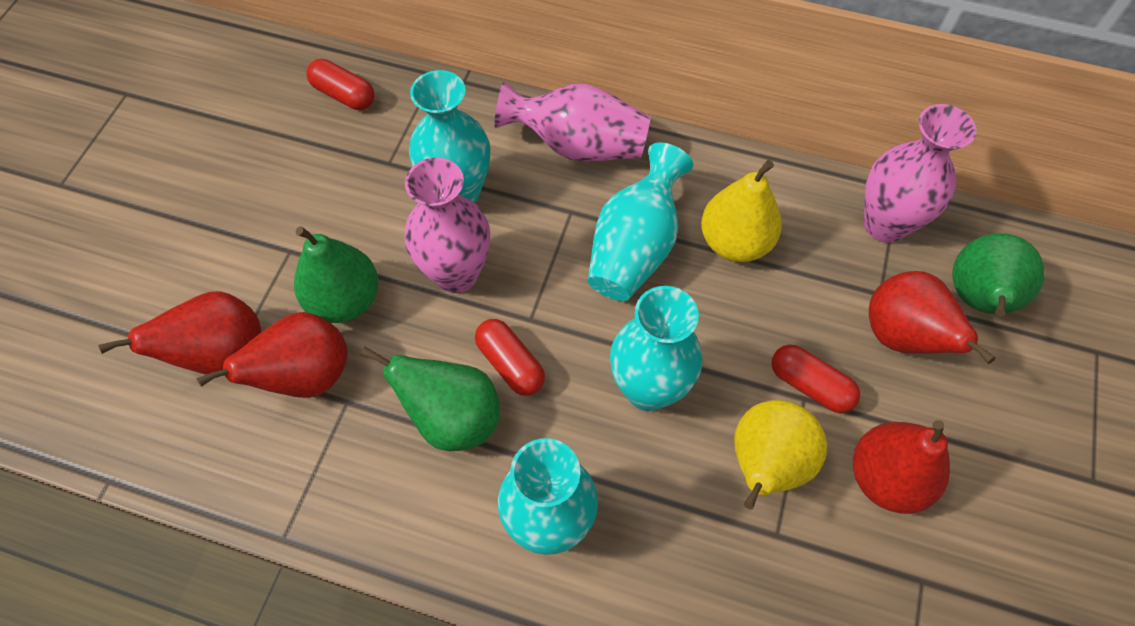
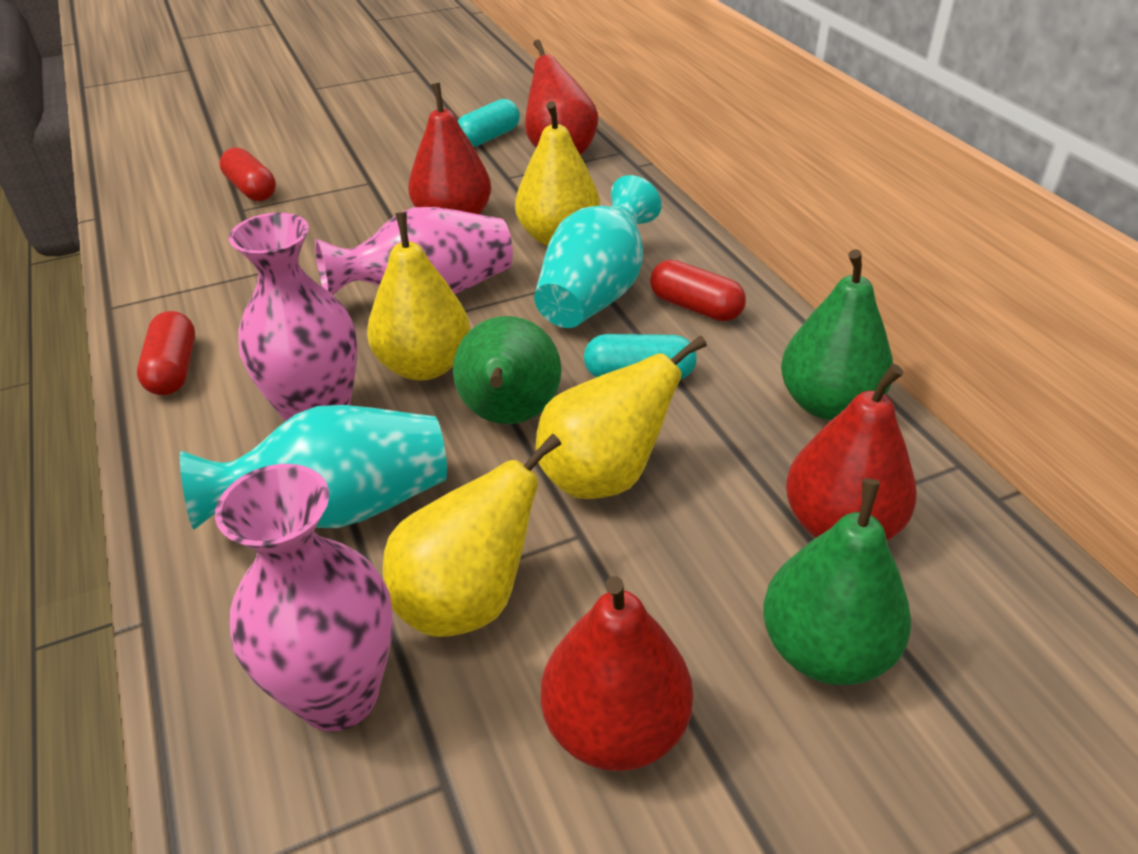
turquoise capsule: none = 0 -> [458,99,520,147] [584,334,697,380] = 2
turquoise vase: [409,70,490,203] [498,438,598,555] [588,143,693,301] [610,286,703,411] = 4 -> [180,405,447,530] [534,175,661,328] = 2
yellow pear: [701,160,782,262] [734,400,827,510] = 2 -> [367,212,470,381] [383,434,561,637] [515,101,600,246] [536,335,707,499] = 4

